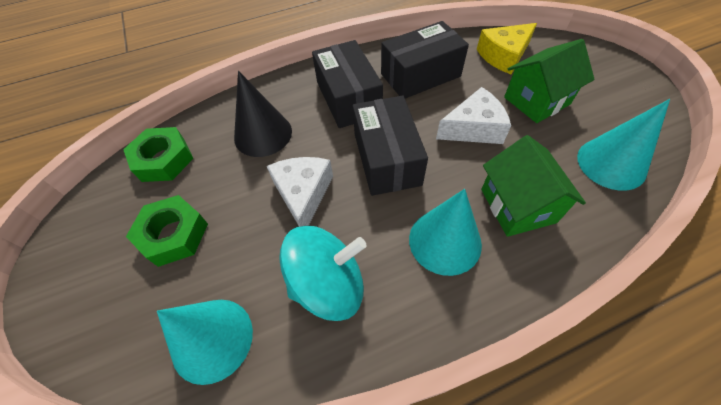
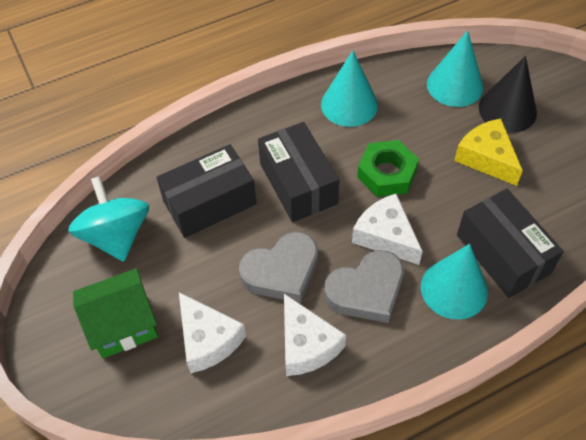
green house: [481,135,586,237] [504,39,594,123] = 2 -> [73,268,158,358] = 1
green nut: [123,127,193,182] [126,195,208,267] = 2 -> [357,140,419,197] = 1
grey heart: none = 0 -> [239,232,318,303] [324,250,404,323] = 2
white cheese: [267,157,333,227] [436,87,511,144] = 2 -> [179,292,246,373] [284,294,346,376] [352,194,423,265] = 3

